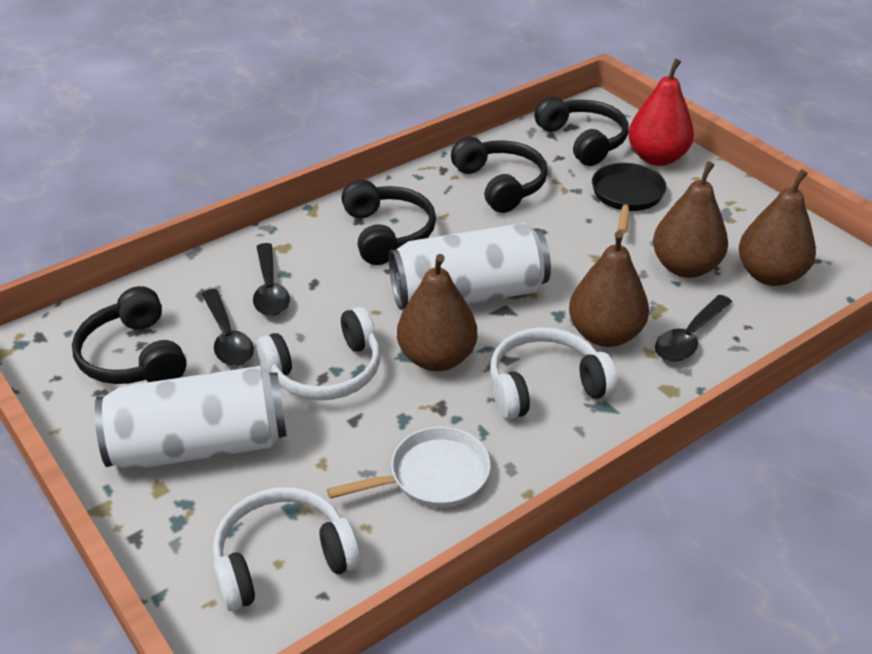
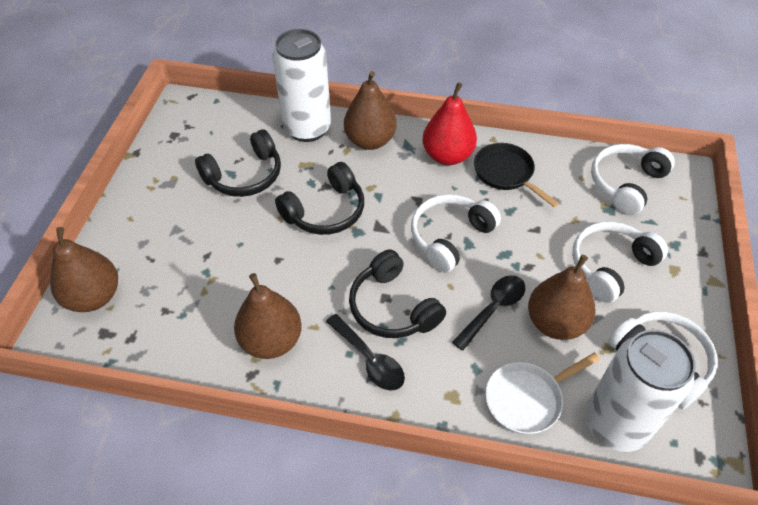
black headphones: [72,286,187,384] [341,180,436,265] [451,137,548,213] [534,96,629,166] = 4 -> [195,129,281,197] [275,162,364,235] [349,250,446,338] = 3
black spoon: [202,289,254,366] [253,243,290,316] [655,295,732,362] = 3 -> [326,314,405,391] [452,275,525,350] = 2
white headphones: [213,487,361,611] [257,307,380,400] [490,327,618,420] = 3 -> [411,194,501,273] [572,221,668,303] [591,144,675,215] [608,311,718,409] = 4

